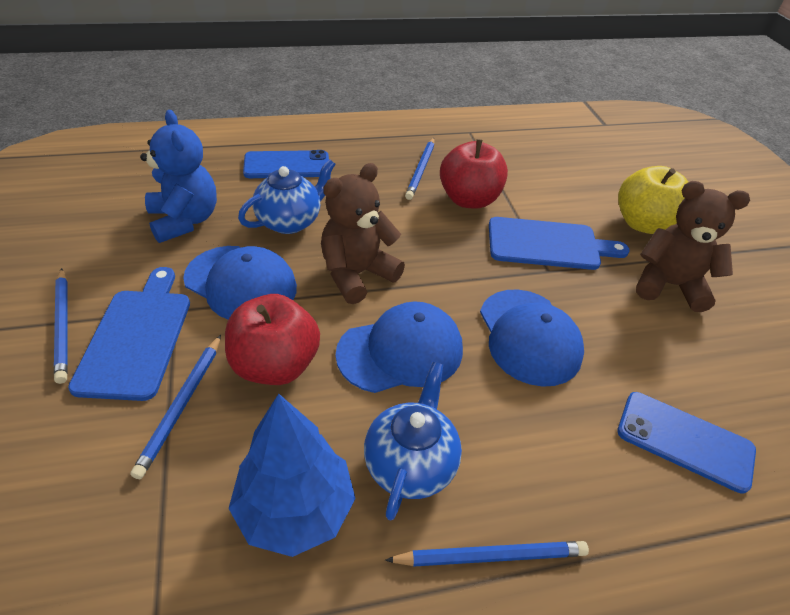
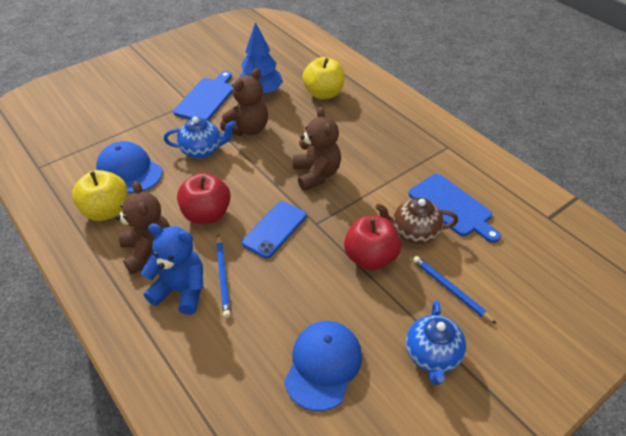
blue cap: [183,246,297,320] [336,301,463,393] [480,290,584,387] = 3 -> [96,141,163,193] [284,321,362,411] = 2
blue pencil: [54,268,68,384] [130,335,221,479] [385,541,589,567] [405,138,434,200] = 4 -> [216,235,231,318] [413,256,496,324] = 2
blue phone: [243,150,329,178] [617,392,756,494] = 2 -> [242,201,307,258] = 1
brown teapot: none = 0 -> [375,198,458,244] = 1
brown teddy bear: [321,163,405,304] [636,181,750,312] = 2 -> [116,181,170,275] [220,68,268,136] [293,106,341,191] = 3
yellow apple: [618,166,688,234] = 1 -> [72,170,127,221] [302,57,345,100] = 2

